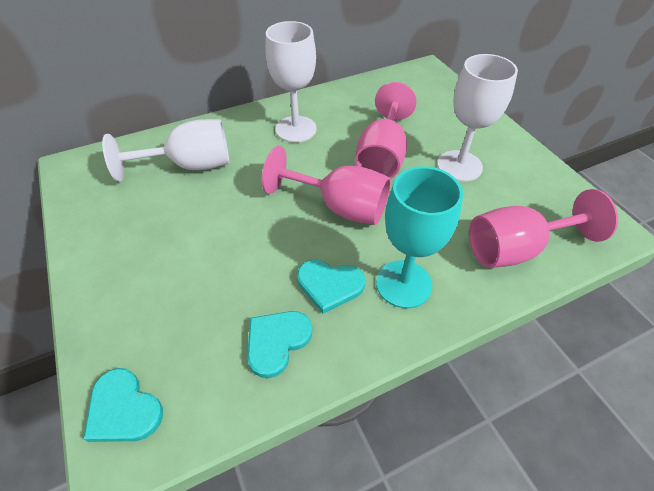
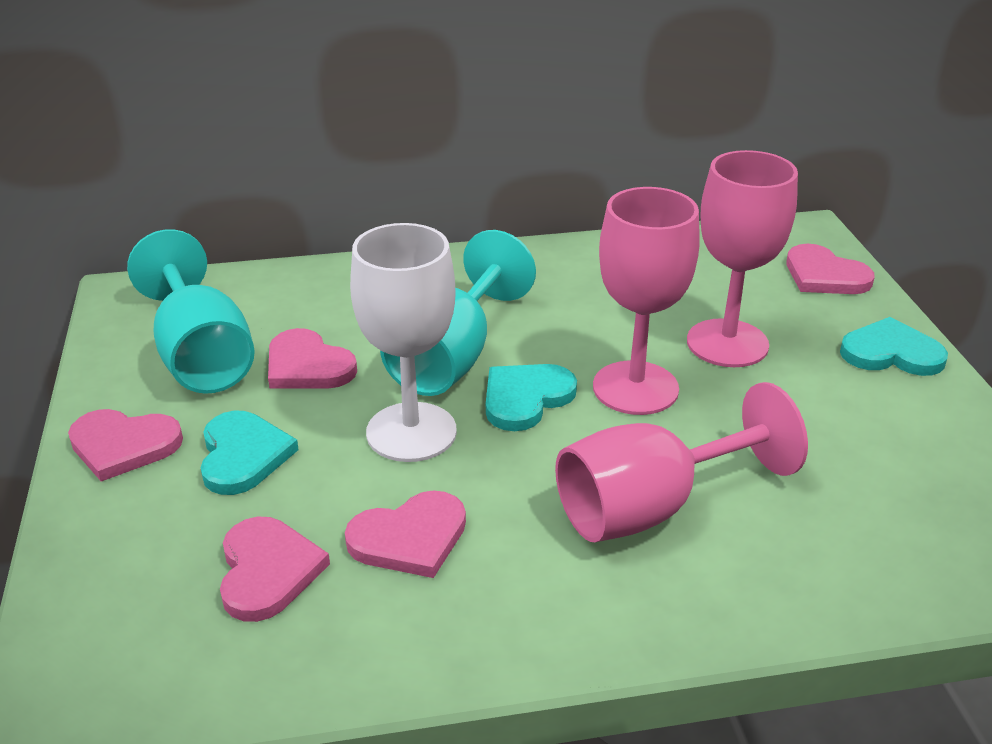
pink heart: none = 0 -> [68,409,183,481] [220,517,330,622] [268,328,357,389] [345,490,466,578] [787,244,875,294] = 5
turquoise goblet: [376,166,463,308] = 1 -> [127,229,255,394] [380,230,536,396] = 2
white goblet: [102,119,229,182] [265,21,317,143] [437,54,518,182] = 3 -> [350,223,457,462] = 1

